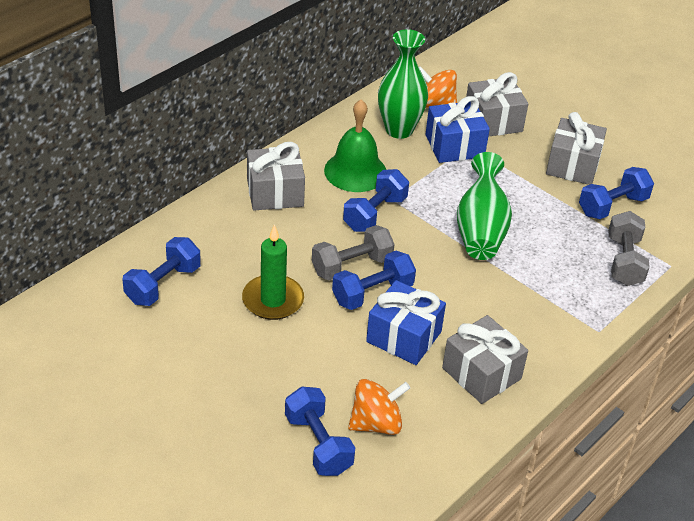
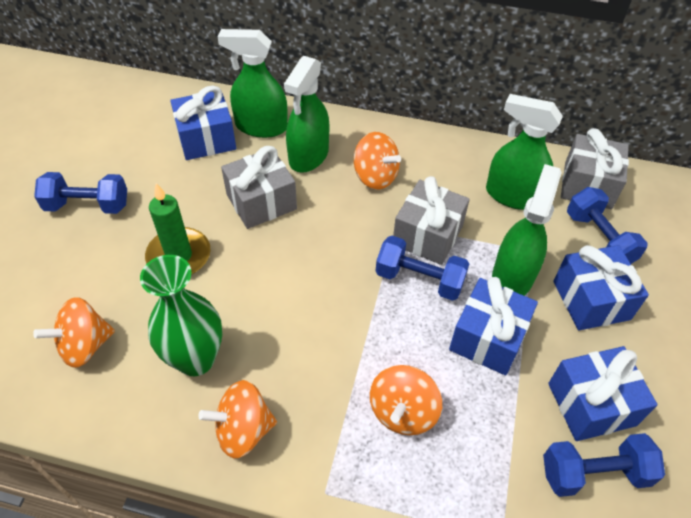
blue dumbbell: [122,237,201,306] [285,386,355,476] [332,251,416,310] [343,169,409,232] [579,167,654,219] = 5 -> [34,172,127,214] [376,236,469,301] [543,433,665,497] [567,187,648,264] = 4
blue gift: [366,280,446,365] [425,96,490,163] = 2 -> [170,86,236,160] [449,277,538,375] [548,346,657,441] [553,245,649,330] = 4
green bell: [324,99,386,192] = 1 -> none = 0
green spray bottle: none = 0 -> [218,29,288,138] [284,56,329,172] [486,94,563,210] [492,164,562,296] = 4
green vase: [378,29,428,139] [457,152,512,260] = 2 -> [140,255,222,376] = 1
grey dumbbell: [312,225,395,280] [608,211,650,286] = 2 -> none = 0
grey gift: [247,142,305,210] [442,315,528,404] [466,72,528,137] [546,112,607,185] = 4 -> [221,146,297,229] [393,176,470,265] [561,128,629,209] = 3
orange spinning top: [348,379,410,435] [419,66,457,108] = 2 -> [33,297,115,368] [199,380,277,459] [354,132,401,189] [370,365,442,435] = 4

